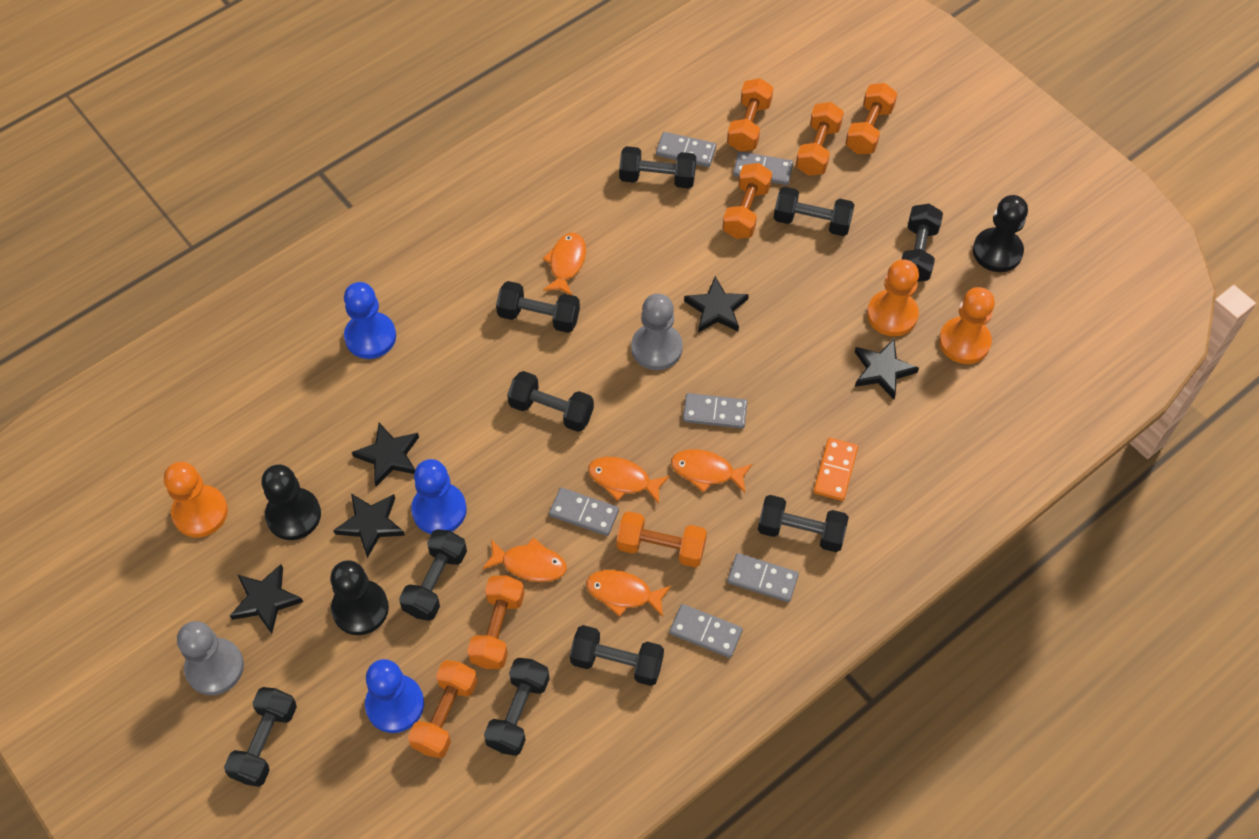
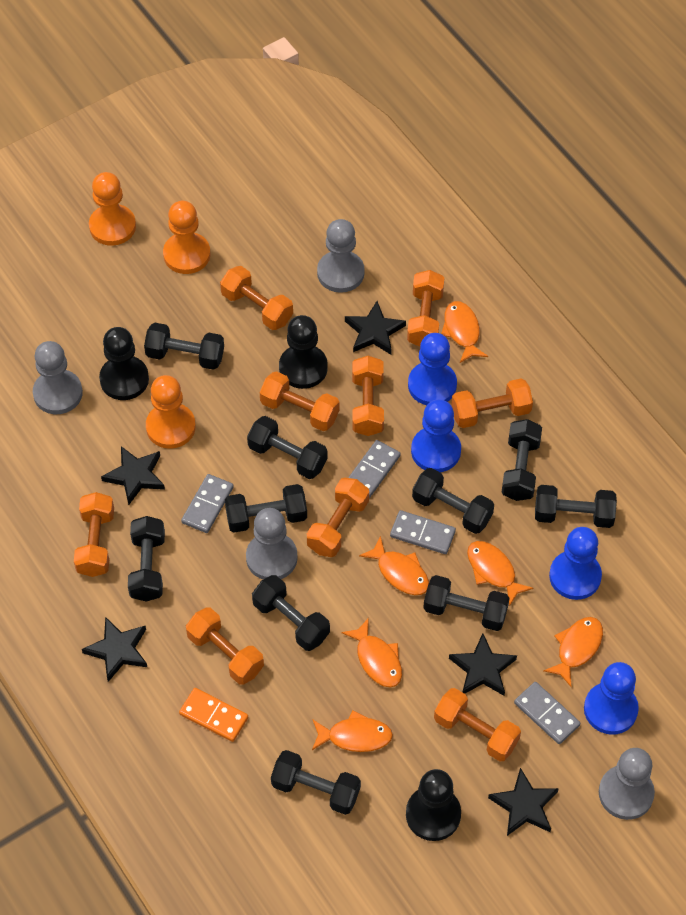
blue pawn: [344,282,396,359] [365,659,424,733] [411,459,467,534] = 3 -> [408,333,457,405] [411,399,461,472] [549,527,602,600] [584,662,639,735] = 4
grey domino: [549,488,619,536] [656,132,716,167] [669,604,743,658] [683,393,747,429] [727,553,799,602] [733,151,793,185] = 6 -> [181,474,234,533] [348,440,401,498] [390,510,456,554] [514,682,580,744] = 4
grey pawn: [177,621,244,695] [631,294,683,370] = 2 -> [33,341,83,414] [246,508,298,579] [317,219,365,293] [599,748,655,820] = 4
orange dumbbell: [408,660,478,758] [467,575,525,669] [617,511,707,567] [722,163,772,239] [727,78,773,152] [796,102,844,176] [845,83,897,154] = 7 -> [74,492,114,577] [186,607,264,685] [220,266,293,330] [260,371,340,431] [307,478,369,557] [352,356,384,436] [407,270,444,347] [434,688,521,761] [451,378,533,428] = 9
orange fish: [482,538,567,582] [542,233,586,295] [586,570,671,617] [588,457,670,504] [671,449,752,493] = 5 -> [312,710,393,752] [341,618,402,688] [359,536,429,595] [441,301,488,363] [467,541,533,607] [543,617,603,687] = 6

